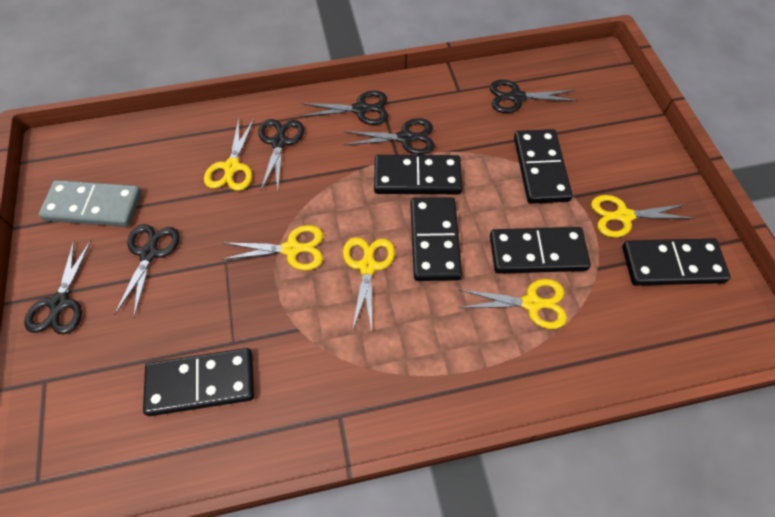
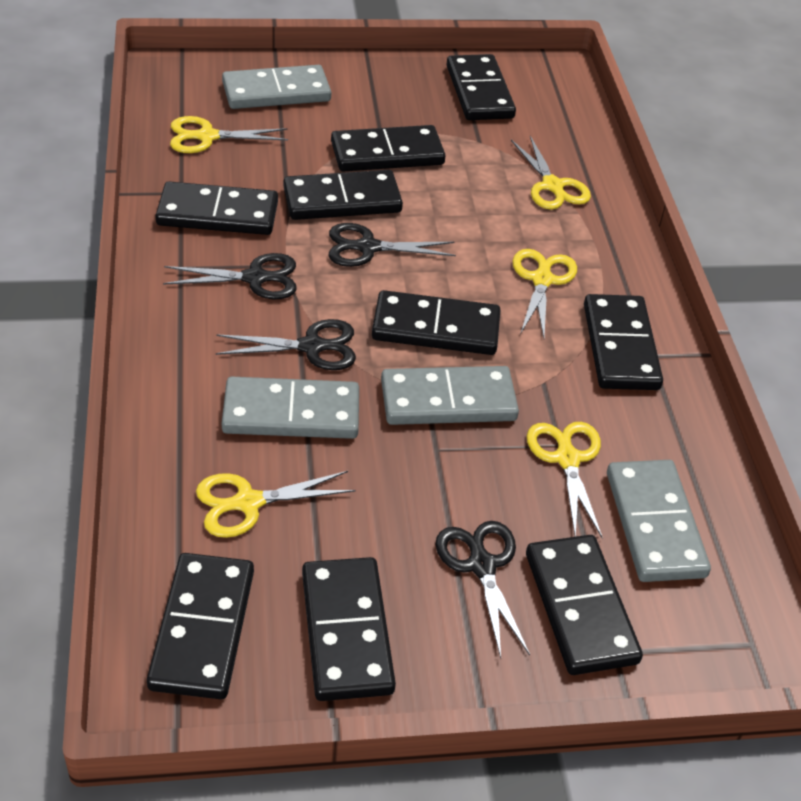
black domino: [143,348,254,416] [374,155,463,194] [410,197,462,281] [490,227,591,274] [514,129,573,204] [622,238,731,286] = 6 -> [147,553,254,699] [155,181,278,235] [283,170,403,220] [302,557,396,701] [331,125,446,172] [372,290,500,355] [447,54,516,120] [526,535,643,675] [584,294,663,390] = 9
black scissors: [25,240,91,334] [114,224,180,317] [258,119,304,190] [301,91,388,125] [344,118,435,155] [489,80,578,113] = 6 -> [163,253,297,299] [216,319,356,370] [329,223,456,267] [435,521,530,658] = 4
grey domino: [38,180,142,227] = 1 -> [222,65,331,109] [222,377,359,439] [381,366,519,425] [607,460,711,582] = 4

